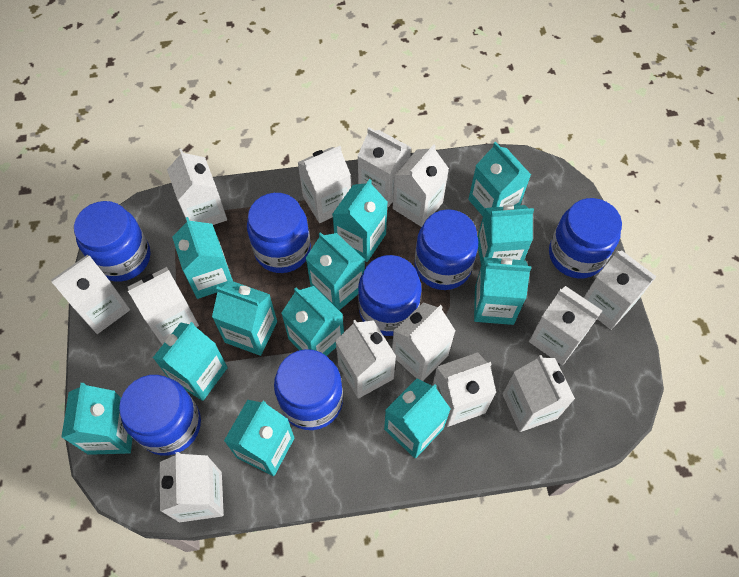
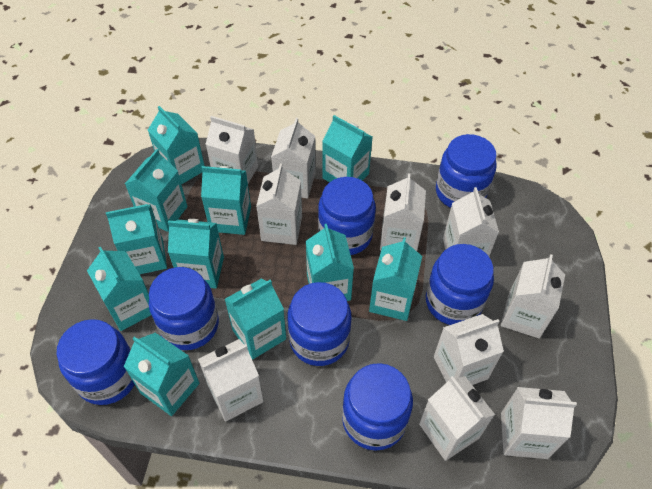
turquoise carton: [61,383,133,455] [153,322,228,401] [172,217,233,299] [212,281,277,356] [224,400,294,476] [281,286,344,356] [306,232,365,310] [332,179,388,262] [384,378,451,458] [468,142,531,216] [474,257,531,325] [478,205,534,265] = 12 -> [87,247,151,331] [106,204,167,274] [124,333,199,416] [125,149,188,232] [148,106,205,185] [168,219,224,288] [201,166,251,235] [225,278,286,360] [306,224,354,301] [322,115,372,182] [369,237,422,321] = 11
white carton: [51,255,130,334] [128,267,199,345] [160,452,224,522] [167,149,227,225] [297,146,351,223] [335,320,396,399] [357,128,411,207] [392,302,456,381] [393,144,449,227] [432,352,496,427] [503,355,575,432] [529,286,602,365] [584,250,657,330] = 13 -> [198,339,264,422] [206,116,258,183] [256,164,302,245] [271,118,315,199] [380,173,426,251] [419,376,495,461] [434,314,504,385] [443,187,499,256] [501,254,565,338] [501,387,577,459] = 10

